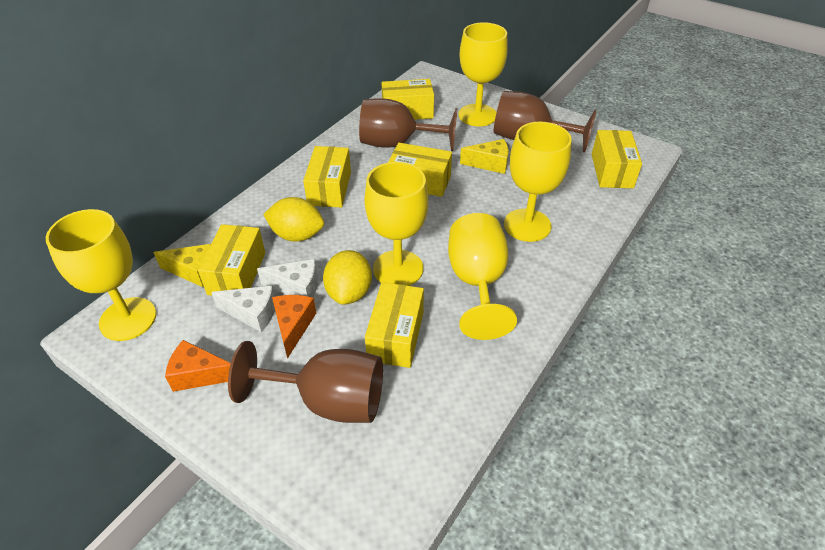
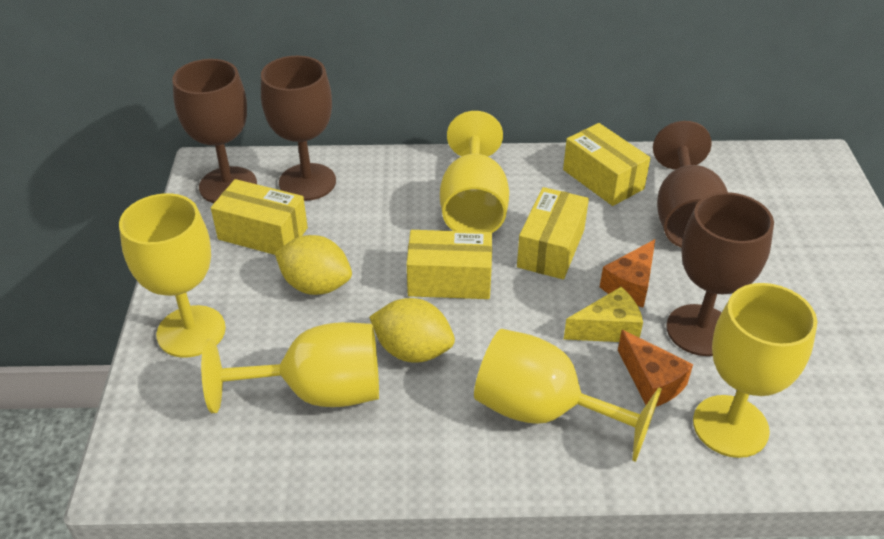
brown goblet: [228,341,383,423] [359,98,458,151] [494,91,596,152] = 3 -> [172,59,257,203] [261,56,336,201] [653,121,728,248] [666,192,774,356] = 4
white cheese: [211,286,275,332] [257,259,318,298] = 2 -> none = 0
yellow box: [198,224,265,296] [303,146,351,208] [365,282,424,368] [381,79,434,120] [388,143,452,197] [592,130,642,188] = 6 -> [211,179,308,255] [407,230,492,299] [517,187,589,279] [563,123,651,206] = 4
yellow cheese: [153,244,211,287] [460,139,509,174] = 2 -> [564,287,643,342] = 1

